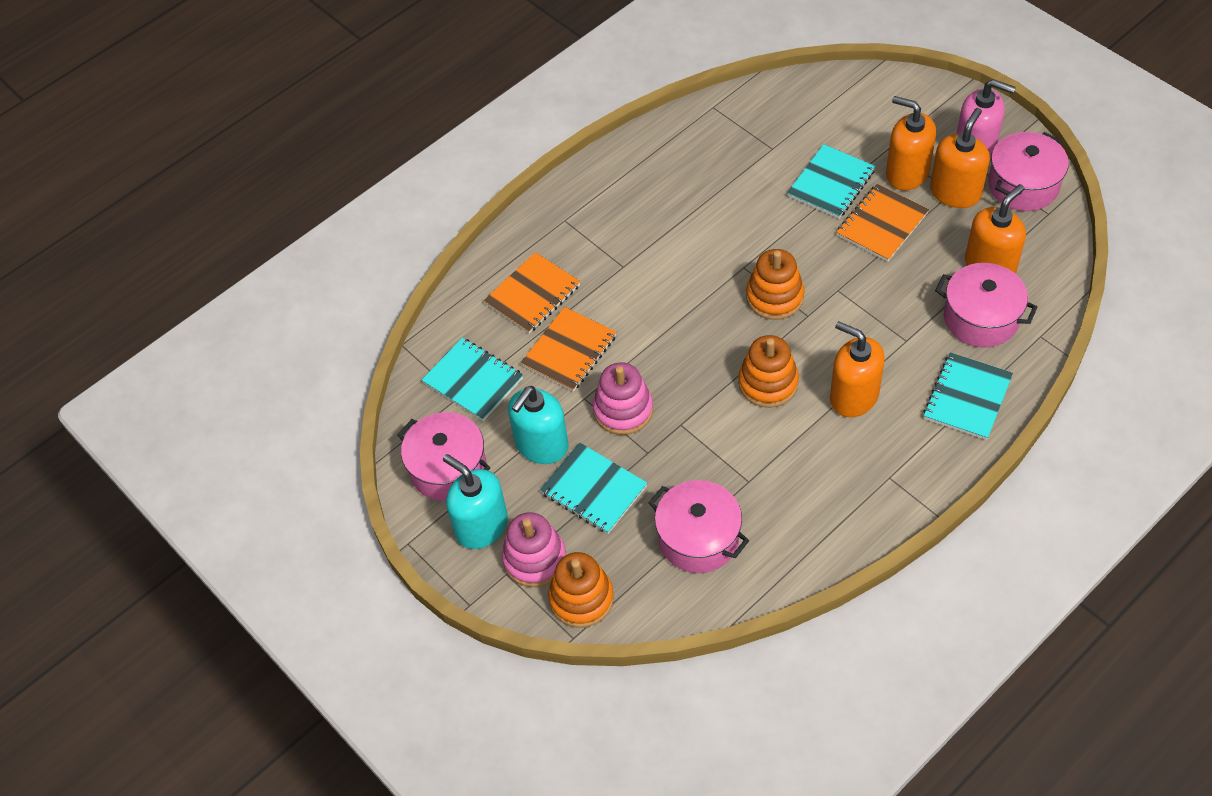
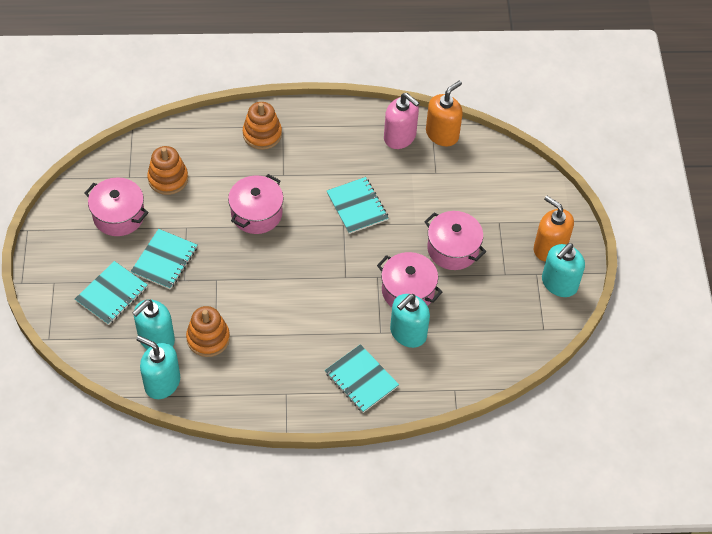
orange notebook: [483,252,580,334] [521,307,617,392] [836,184,929,262] = 3 -> none = 0
orange soap dispenser: [830,321,885,417] [886,96,936,191] [930,108,990,208] [965,184,1026,274] = 4 -> [426,80,463,147] [534,196,574,262] = 2
pink stacking toy: [502,512,566,587] [593,362,653,435] = 2 -> none = 0
turquoise soap dispenser: [443,454,508,549] [508,386,568,464] = 2 -> [132,299,175,349] [136,336,180,399] [390,294,430,348] [542,243,585,297] = 4

